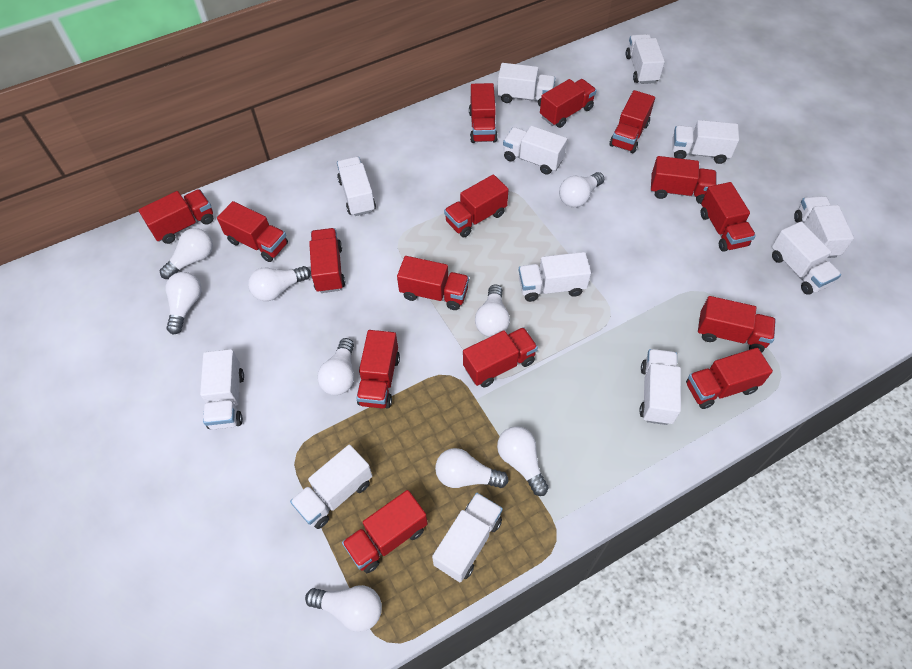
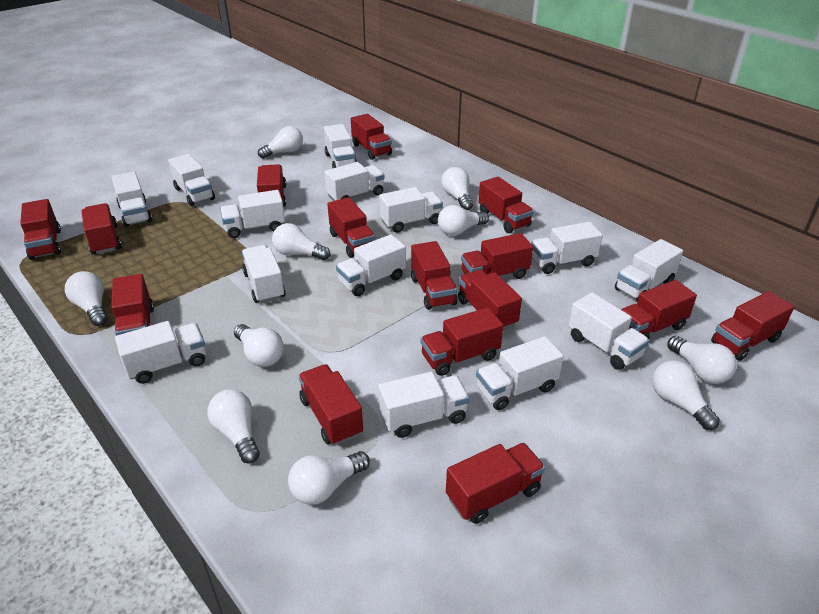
white light bulb: [160,228,213,279] [165,272,202,334] [248,266,311,301] [305,585,382,632] [317,338,354,395] [435,448,509,488] [475,284,510,337] [497,426,549,496] [559,172,604,207] = 9 -> [65,271,107,326] [207,389,260,464] [234,324,284,367] [258,126,303,159] [272,223,330,260] [288,451,370,505] [438,205,489,236] [441,167,473,210] [652,360,720,430] [667,336,737,384] = 10
white truck: [200,349,244,429] [290,445,372,529] [337,157,376,216] [432,493,503,582] [497,63,555,106] [503,126,567,175] [519,252,591,302] [626,34,665,84] [639,349,681,425] [673,120,739,164] [772,222,841,295] [794,196,854,258] = 12 -> [112,172,152,228] [115,321,206,384] [168,154,215,206] [220,190,285,238] [242,245,286,303] [324,124,357,168] [324,162,385,201] [336,234,406,296] [378,372,469,438] [379,187,443,233] [476,336,564,410] [531,222,603,274] [568,292,649,370] [615,239,683,302] = 14

